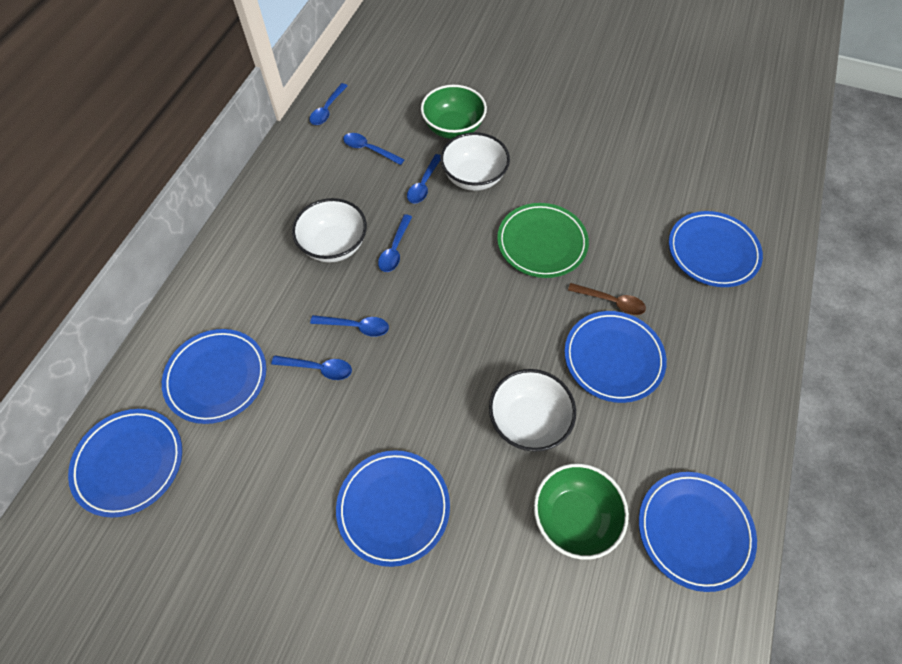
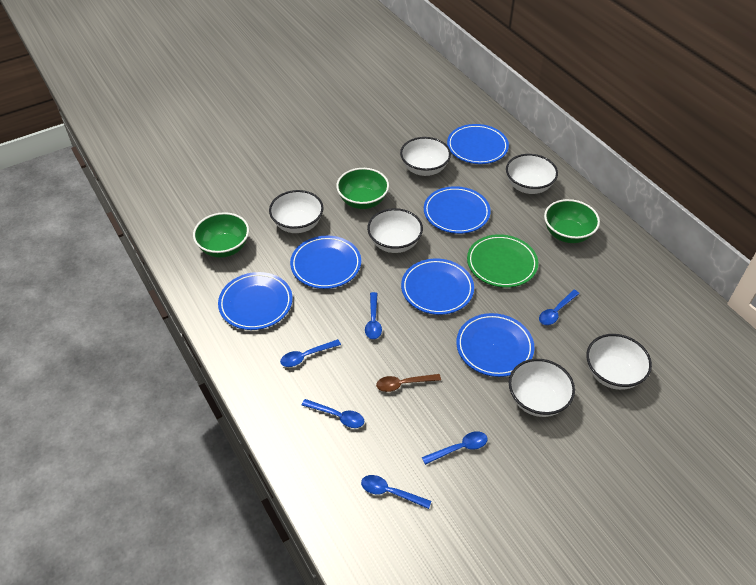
green bowl: [421,85,487,139] [534,464,629,560] = 2 -> [193,212,249,258] [336,168,389,209] [544,199,600,243] = 3
white bowl: [292,198,367,262] [440,132,510,191] [489,369,576,452] = 3 -> [269,190,323,233] [367,208,423,253] [400,137,451,176] [506,154,558,194] [509,359,575,417] [586,334,652,390] = 6

